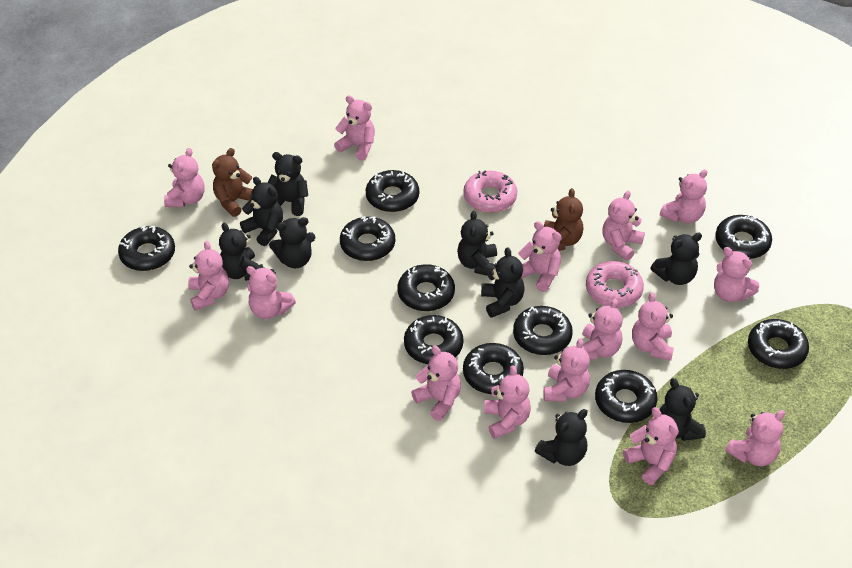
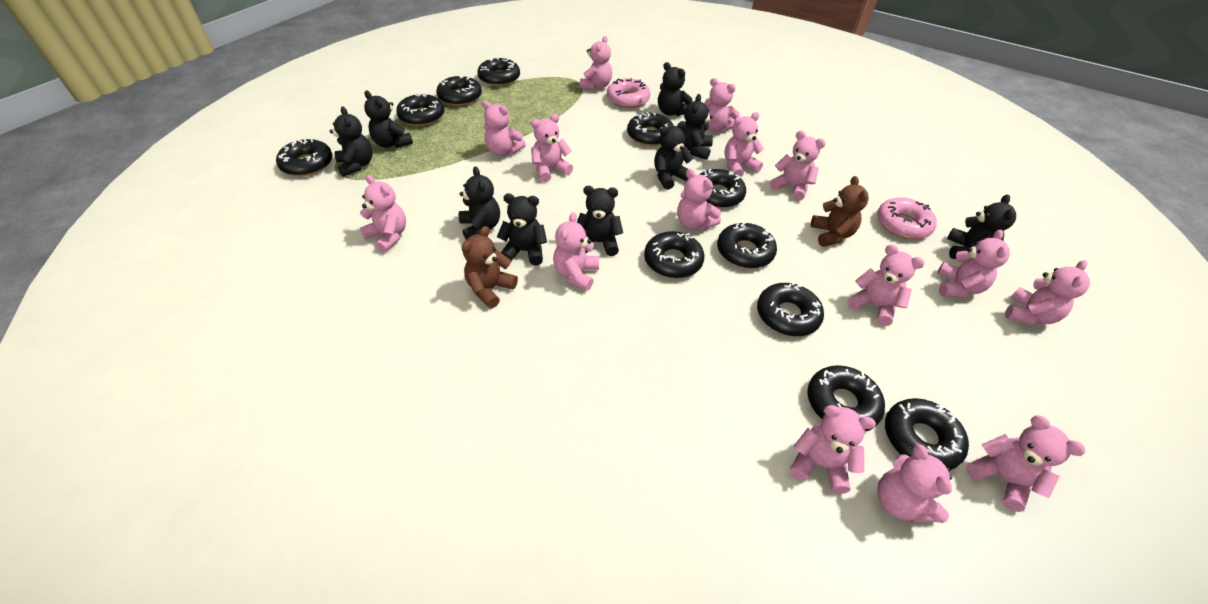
black donut: [118,226,175,271] [340,216,395,261] [366,170,419,212] [397,264,455,311] [404,315,464,364] [463,343,524,394] [513,306,573,355] [595,370,658,423] [715,214,772,259] [748,319,809,369] = 10 -> [276,139,333,176] [396,93,444,126] [436,75,482,106] [477,57,520,86] [627,112,673,146] [644,231,704,278] [699,169,746,208] [717,222,777,268] [757,282,824,336] [807,365,885,432] [885,398,969,470] = 11

